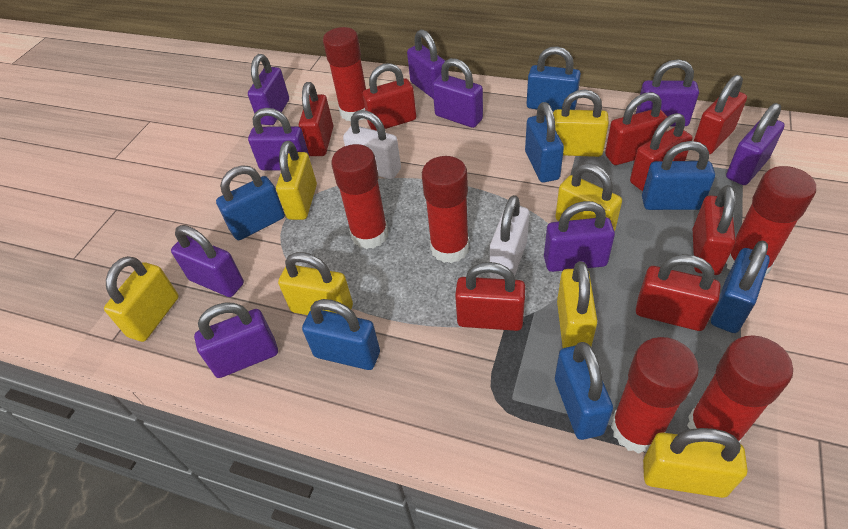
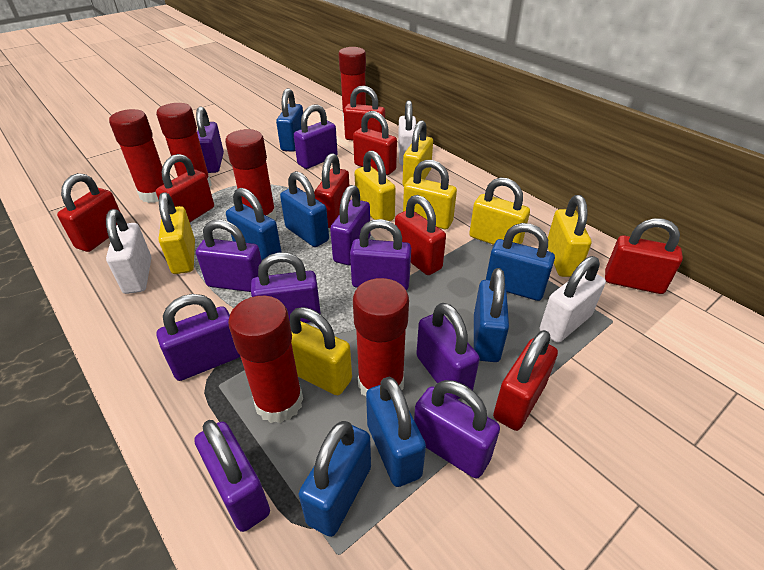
purple padlock: [171,225,244,297] [194,303,278,378] [248,54,289,125] [248,108,310,170] [407,29,445,99] [432,58,483,128] [544,201,615,272] [636,59,699,126] [726,103,785,185] = 9 -> [157,294,240,381] [194,420,270,532] [196,106,224,173] [196,219,262,292] [251,252,321,323] [294,104,338,169] [330,185,371,265] [350,219,411,291] [414,380,500,479] [416,303,480,400] = 10
white padlock: [343,110,401,179] [490,195,529,279] = 2 -> [106,209,151,294] [398,100,416,166] [540,256,606,343] = 3

